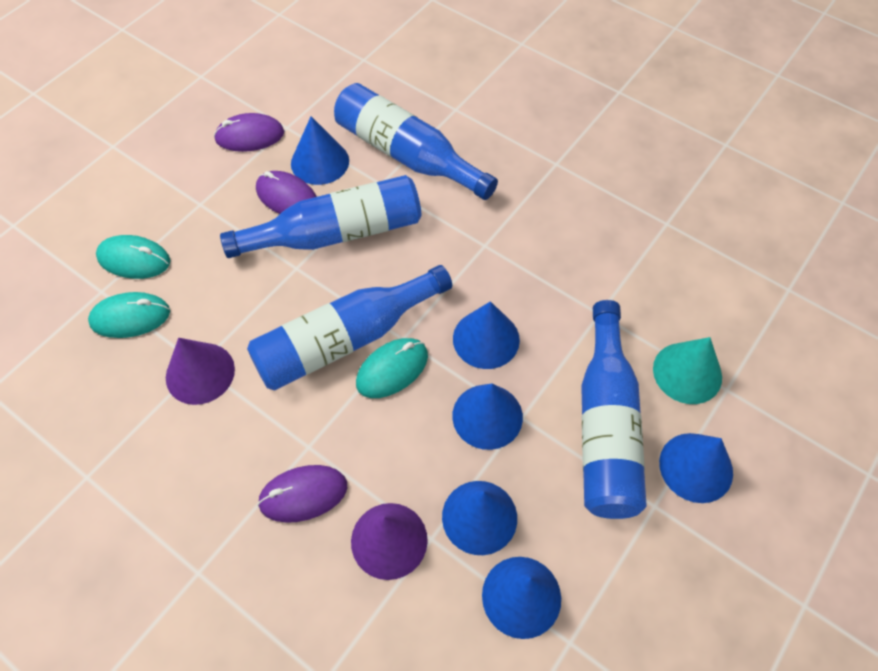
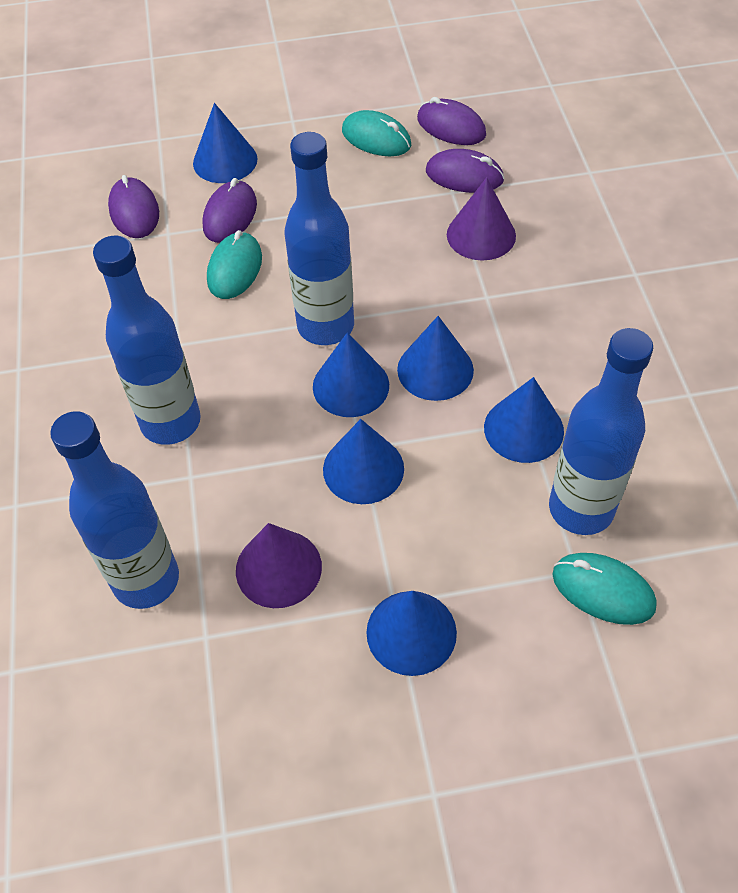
purple mouse: [214,113,284,152] [256,171,317,214] [257,465,347,523] = 3 -> [108,175,159,238] [202,178,257,243] [417,97,486,145] [426,149,504,193] = 4
turquoise cone: [653,337,722,404] = 1 -> none = 0

